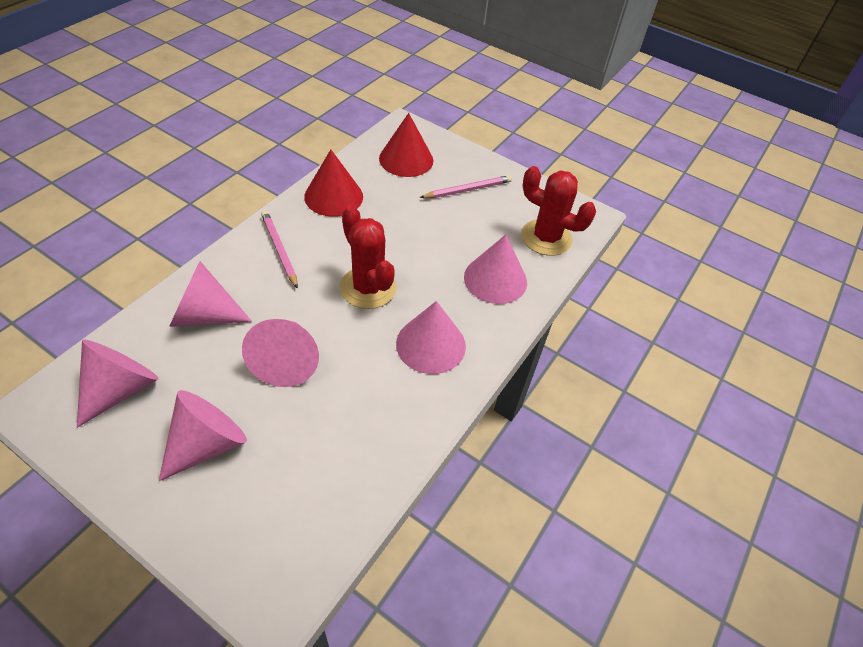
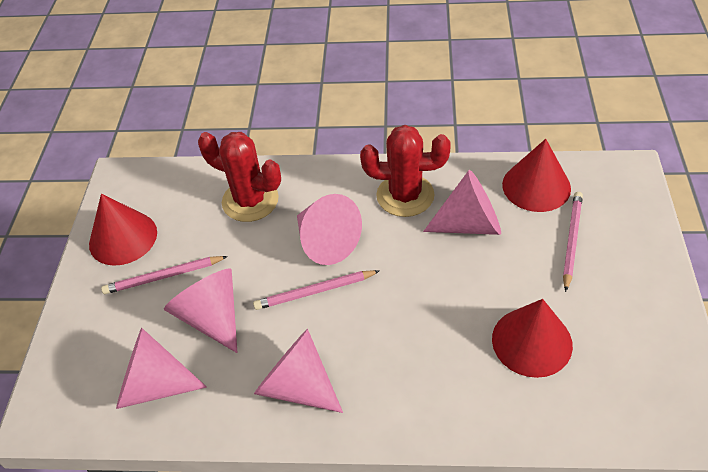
pink cone: [77,340,158,428] [159,390,247,481] [169,261,252,327] [242,319,319,387] [396,301,466,374] [464,235,527,304] = 6 -> [116,328,207,409] [164,269,238,353] [254,329,343,413] [297,194,362,265] [423,170,501,235] = 5
pink pencil: [261,211,298,289] [419,175,512,198] = 2 -> [101,256,228,294] [253,270,379,310] [563,192,583,292] = 3
red cone: [304,150,363,217] [379,113,433,177] = 2 -> [89,194,157,266] [492,299,573,378] [502,139,571,212] = 3

